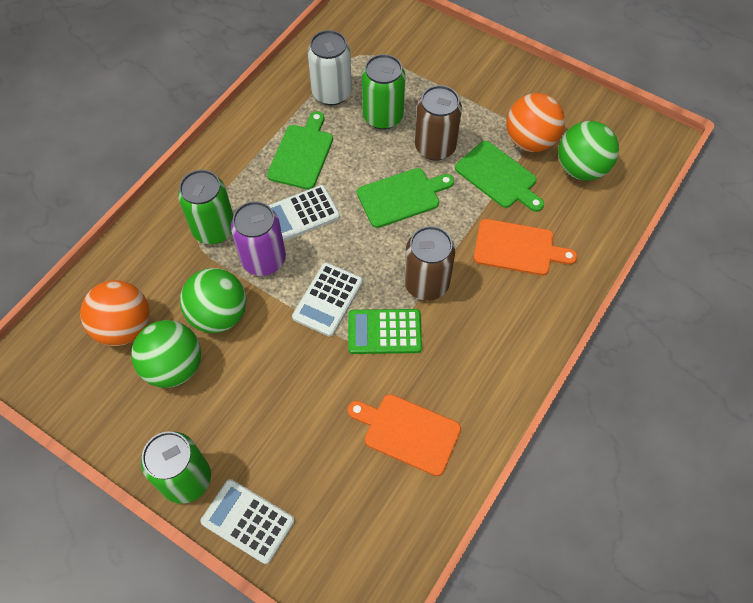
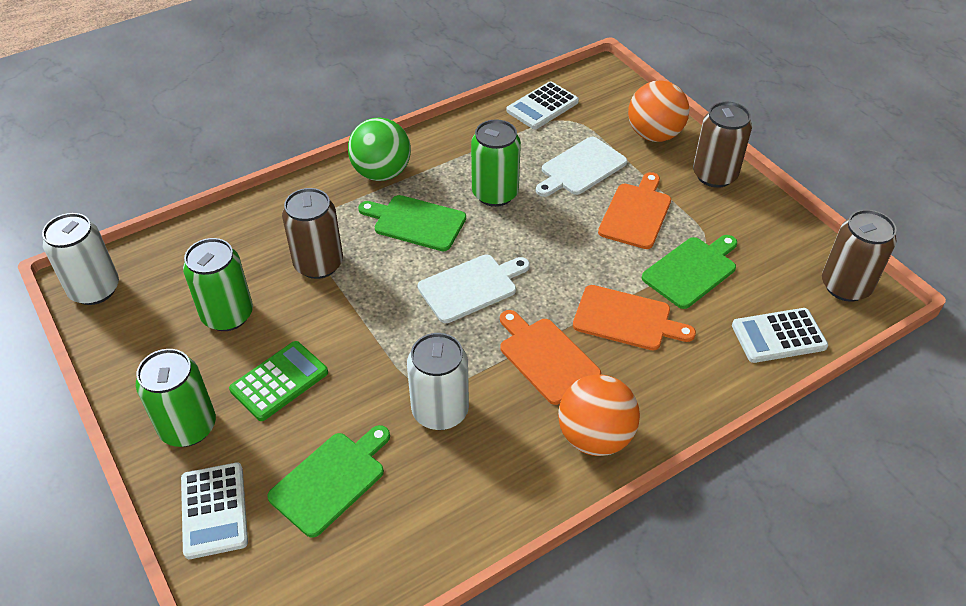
brown can: [404,226,455,301] [415,85,462,161] = 2 -> [282,188,343,279] [693,102,752,188] [822,210,897,302] = 3
green ball: [131,320,201,388] [180,268,246,333] [558,121,619,181] = 3 -> [348,118,411,181] = 1
orange cutting board: [348,394,461,476] [474,219,577,276] = 2 -> [500,310,601,405] [573,285,696,351] [598,172,671,249] = 3
purple can: [231,201,286,276] = 1 -> none = 0
white can: [308,30,352,105] = 1 -> [42,213,119,305] [407,333,469,430] = 2
white cutting board: none = 0 -> [418,255,530,323] [536,137,627,197] = 2

